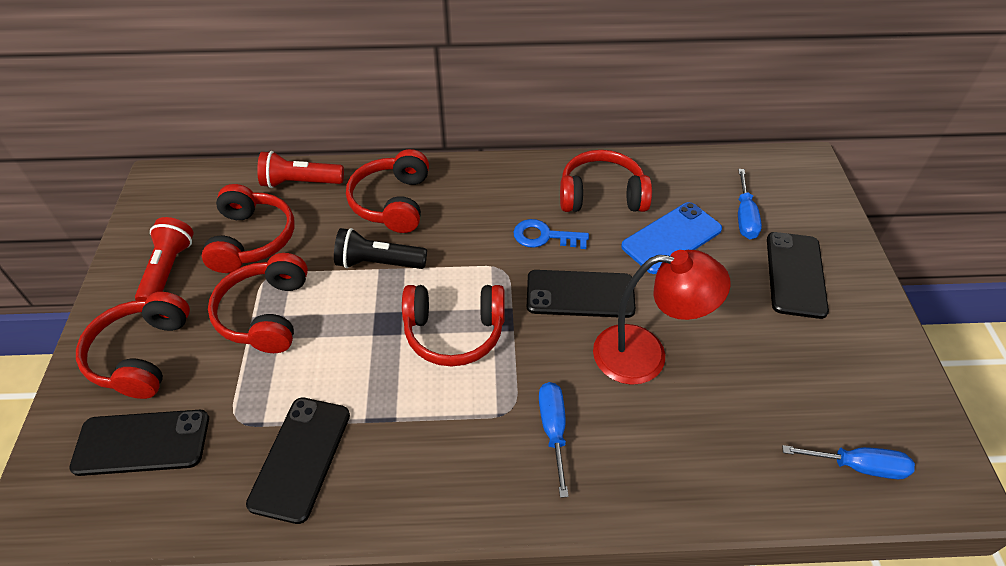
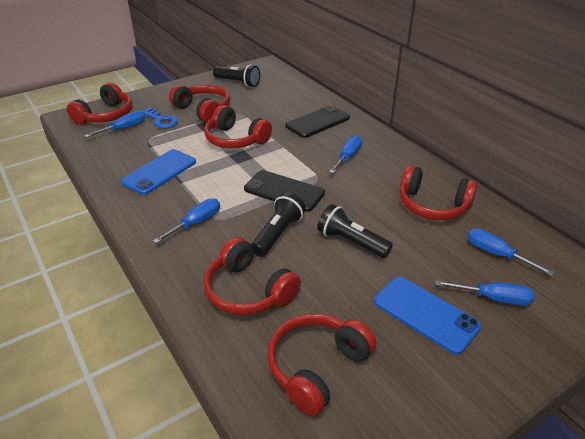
black flashlight: [334,228,427,269] = 1 -> [213,64,260,87] [251,192,306,257] [317,204,393,258] = 3
black phone: [69,410,209,476] [246,398,350,524] [527,270,636,318] [767,232,829,319] = 4 -> [244,170,325,212] [285,105,350,138] = 2
blue phone: [621,202,722,274] = 1 -> [121,149,196,195] [374,277,482,355] = 2
blue screwdriver: [539,382,569,498] [738,169,762,239] [782,445,915,479] = 3 -> [84,111,145,138] [153,198,220,244] [329,135,363,173] [436,280,535,306] [468,229,555,276] = 5
red flashlight: [135,217,193,301] [257,151,344,188] = 2 -> none = 0
red lamp: [593,250,731,385] = 1 -> none = 0

